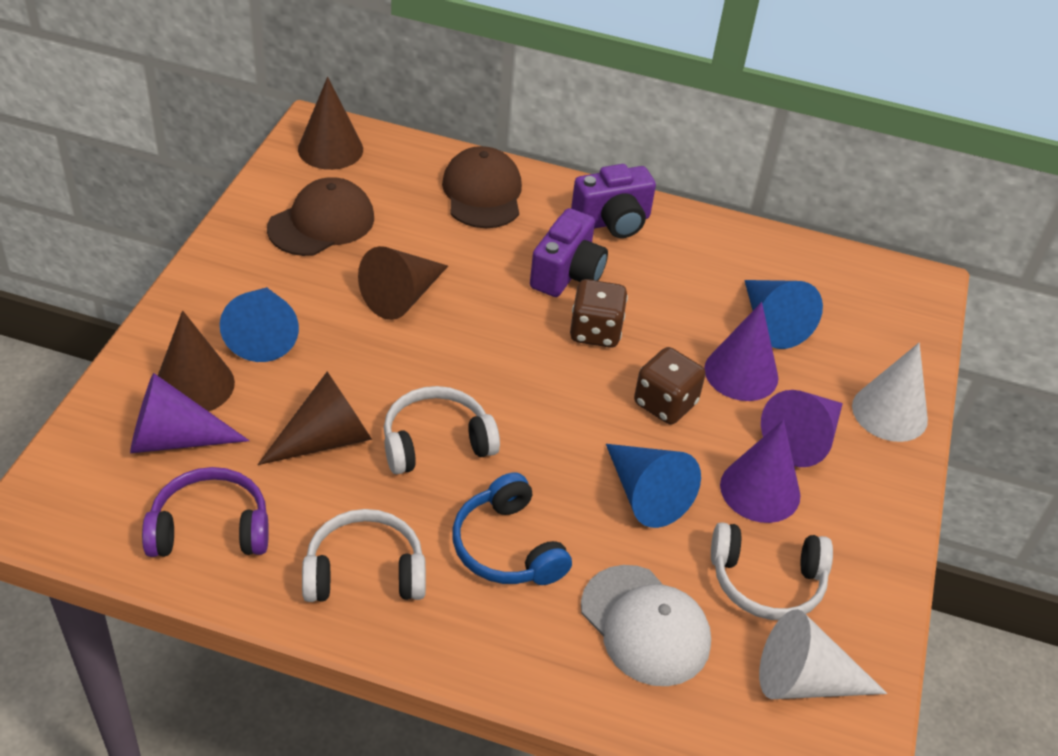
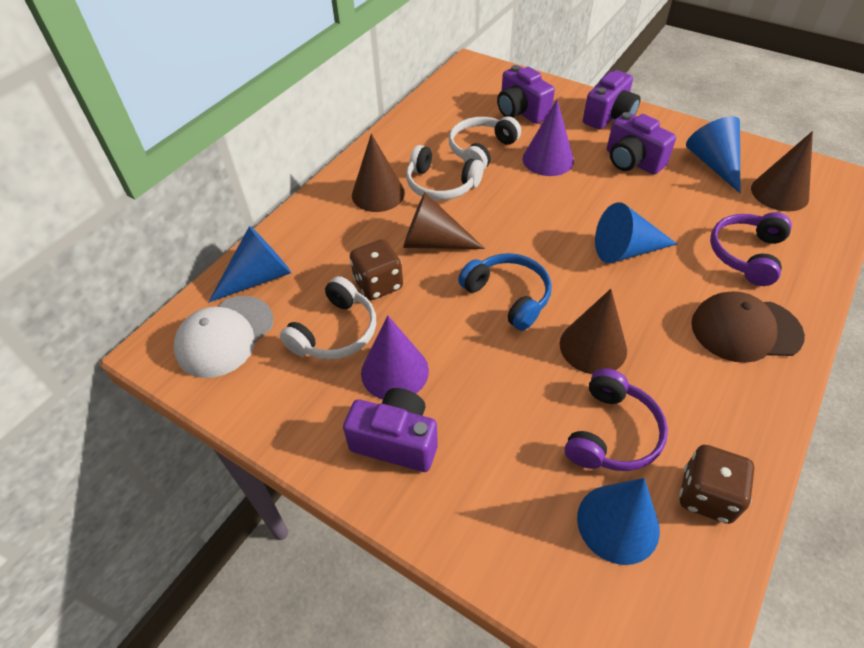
blue cone: [220,287,299,362] [606,444,701,528] [744,280,823,349] = 3 -> [208,226,291,303] [577,478,660,565] [595,202,677,263] [686,116,740,193] = 4
brown cap: [267,177,374,256] [442,146,522,228] = 2 -> [691,291,805,363] = 1
purple camera: [530,208,608,297] [571,164,656,238] = 2 -> [343,388,438,472] [497,65,555,124] [583,70,640,130] [607,112,676,175] = 4
purple cone: [130,373,250,453] [704,302,779,401] [720,420,800,523] [761,390,843,467] = 4 -> [361,315,429,399] [522,99,574,176] = 2
purple headphones: [142,467,269,557] = 1 -> [565,368,668,471] [710,212,792,286] = 2
white cone: [759,609,887,699] [852,343,928,442] = 2 -> none = 0

